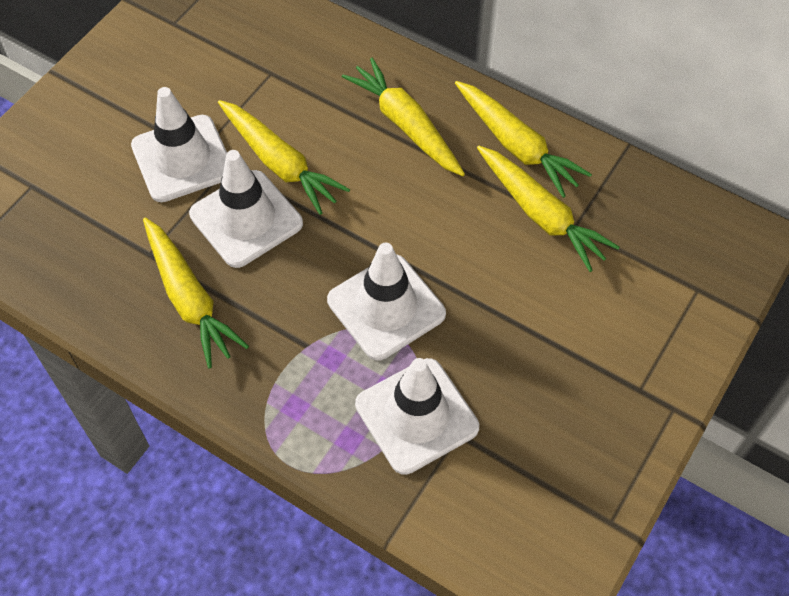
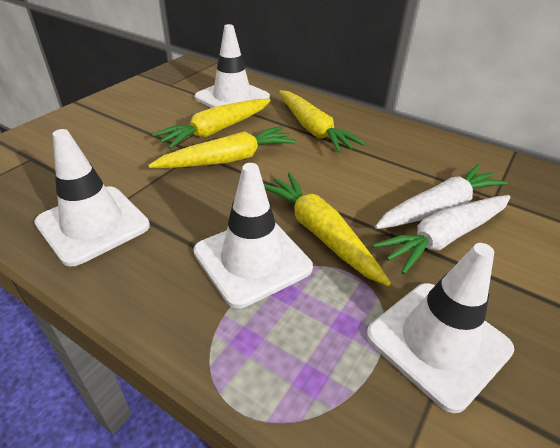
white carrot: none = 0 -> [372,195,511,274] [375,165,508,229] = 2
yellow carrot: [143,217,249,369] [218,100,350,215] [342,58,465,176] [455,81,592,198] [477,146,620,272] = 5 -> [148,126,296,168] [152,99,271,149] [264,173,391,286] [279,90,365,153] = 4

